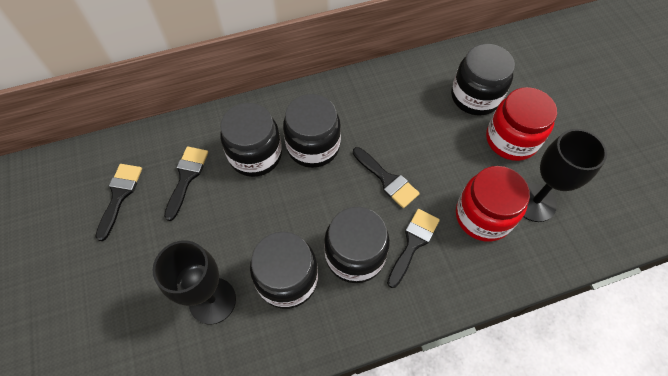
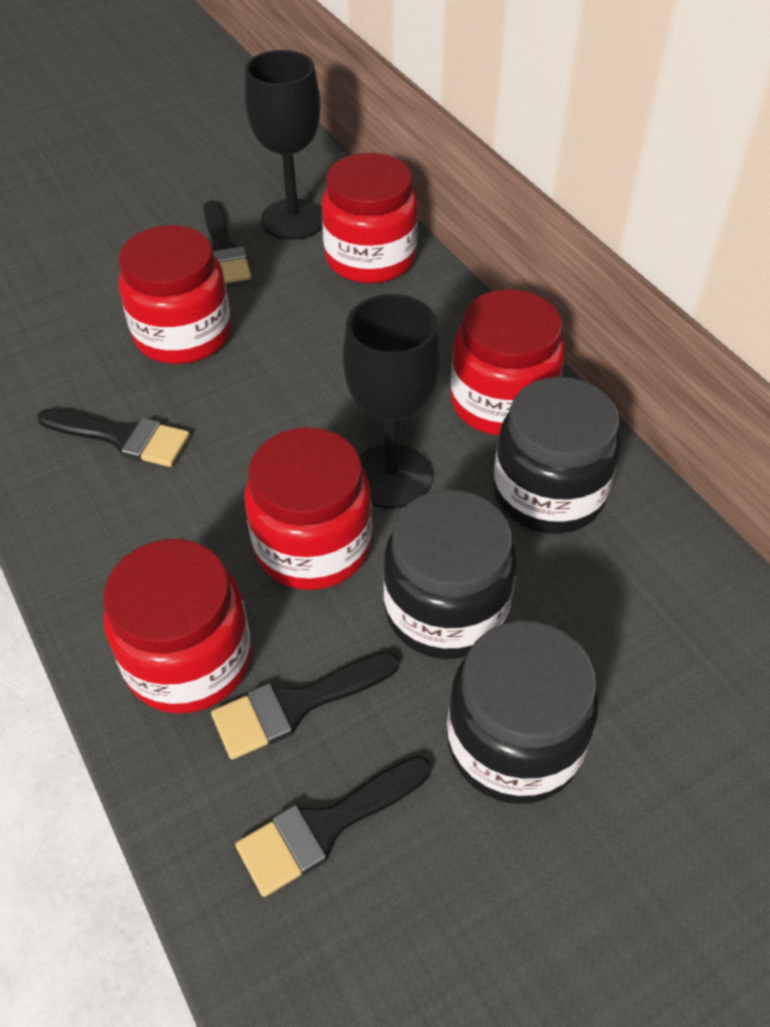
black jar: [220,103,282,177] [250,232,318,309] [283,94,341,168] [324,207,390,283] [451,44,515,115] = 5 -> [383,490,517,659] [447,621,599,804] [493,377,621,534] = 3
red jar: [456,166,530,242] [486,87,557,161] = 2 -> [103,539,252,714] [119,225,231,364] [244,427,372,590] [321,153,418,283] [450,289,565,436] = 5

